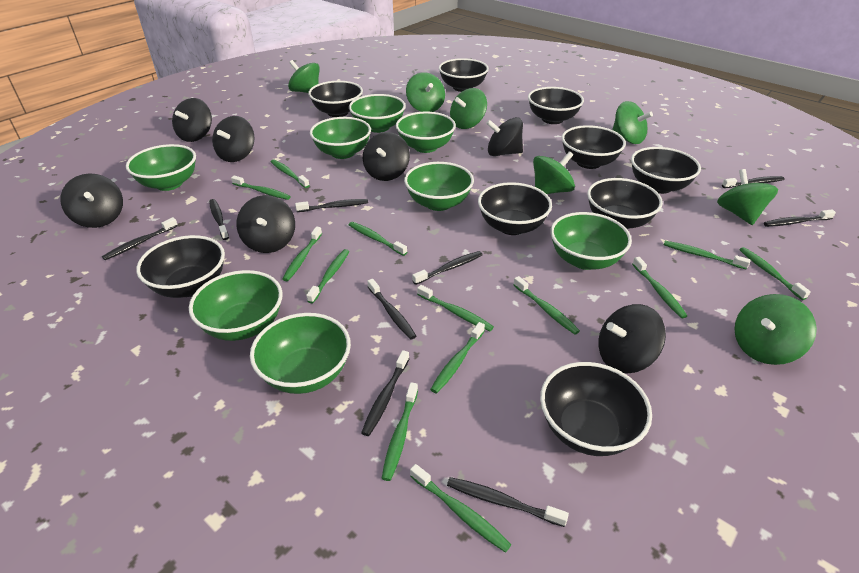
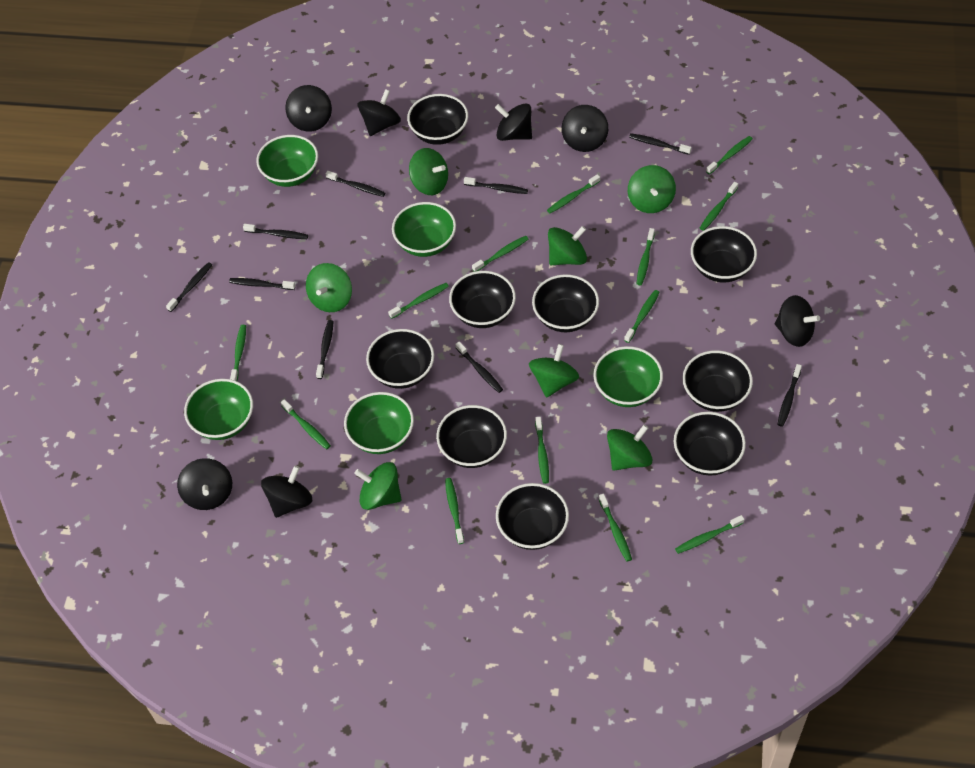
green bowl: [126,144,196,191] [189,270,283,341] [250,313,351,394] [310,117,371,159] [349,94,406,133] [396,112,456,153] [404,162,474,211] [550,212,632,270] = 8 -> [184,379,253,440] [256,135,318,187] [344,392,414,454] [392,202,456,257] [593,346,663,407] = 5

